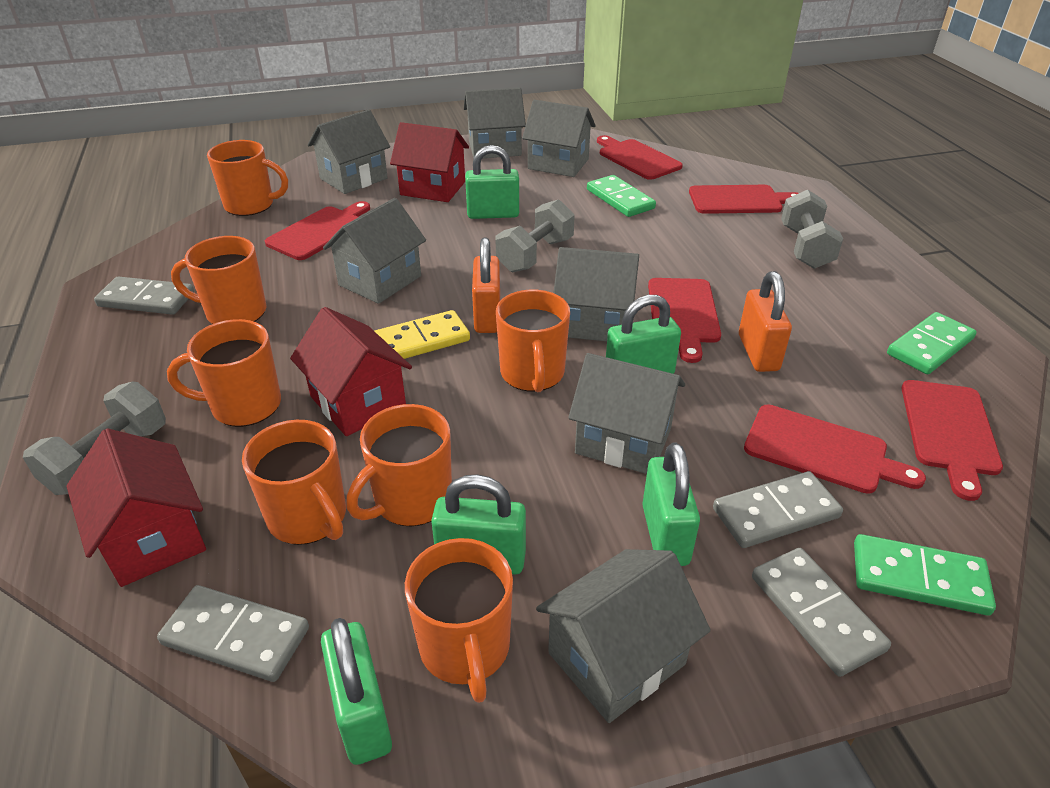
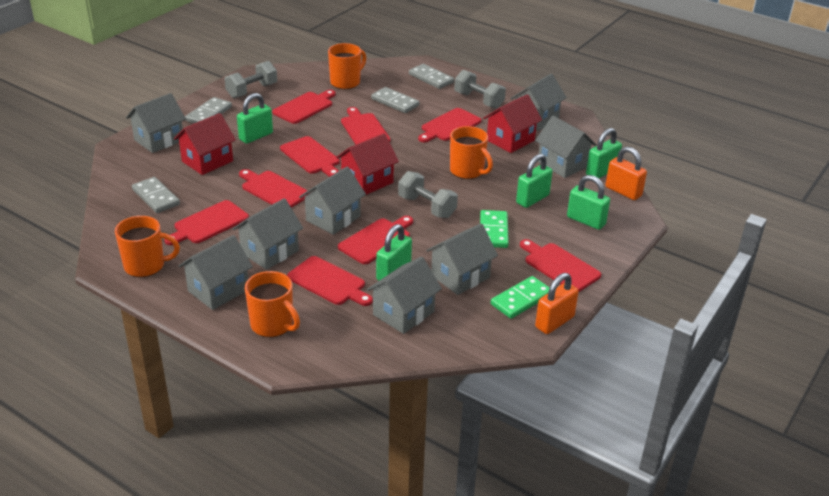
green domino: [587,175,656,217] [854,534,996,615] [887,312,977,374] = 3 -> [480,210,509,248] [491,276,550,319] = 2
grey house: [308,109,390,194] [323,198,426,304] [464,88,526,158] [522,100,596,177] [536,549,711,723] [554,247,639,341] [568,353,685,474] = 7 -> [126,93,186,153] [179,235,253,310] [233,198,303,270] [299,166,366,235] [367,257,442,334] [426,223,498,295] [511,74,567,131] [535,116,596,178] = 8
orange mug: [167,319,281,427] [171,236,266,324] [207,140,288,216] [242,420,346,545] [346,404,452,526] [405,538,513,703] [496,290,570,392] = 7 -> [115,216,180,277] [245,271,300,337] [328,43,366,89] [450,126,493,179] = 4
red cutting board: [265,201,370,260] [597,135,683,180] [648,278,721,363] [689,185,798,214] [744,404,926,494] [901,380,1003,501] = 6 -> [164,200,249,245] [239,169,309,208] [272,90,336,124] [280,136,340,177] [287,256,373,306] [338,216,413,264] [341,107,390,145] [418,108,482,143] [520,239,601,292] = 9
yellow domino: [375,310,470,359] = 1 -> none = 0

